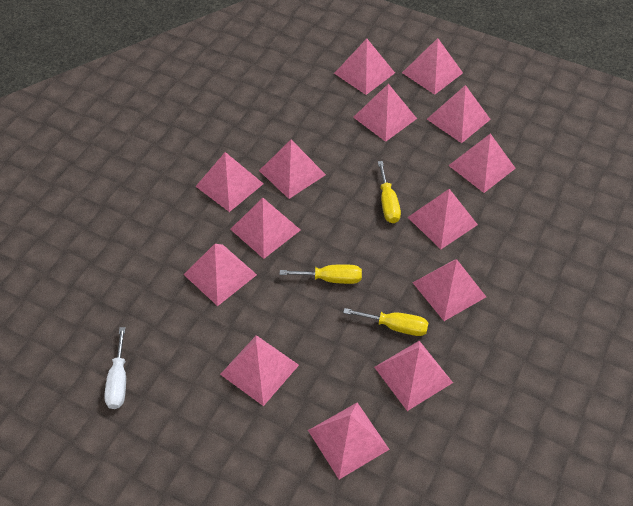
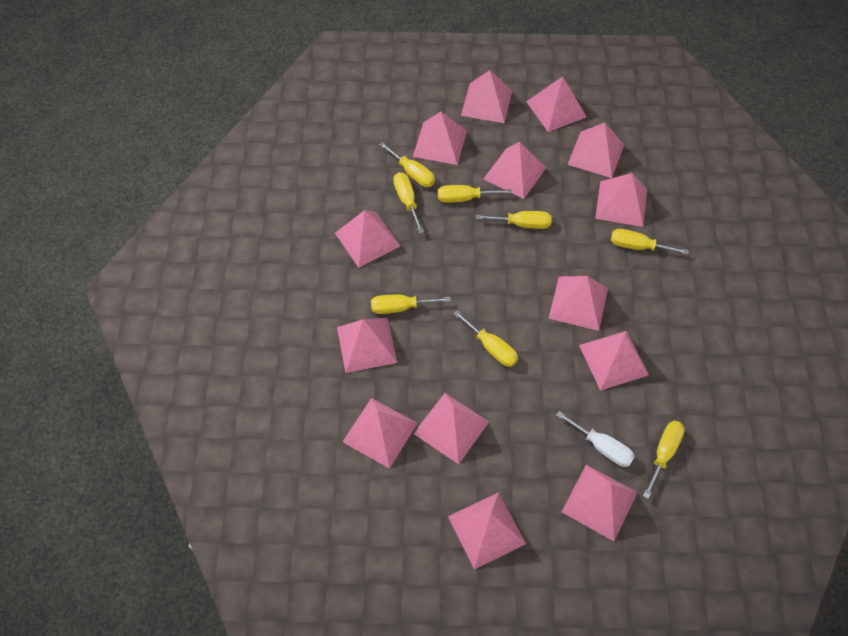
yellow screwdriver: [280,264,362,284] [343,308,429,336] [378,161,401,223] = 3 -> [371,294,451,314] [379,142,435,187] [394,172,424,234] [438,185,512,203] [453,310,518,367] [476,211,552,229] [611,229,689,255] [643,421,685,499] = 8

